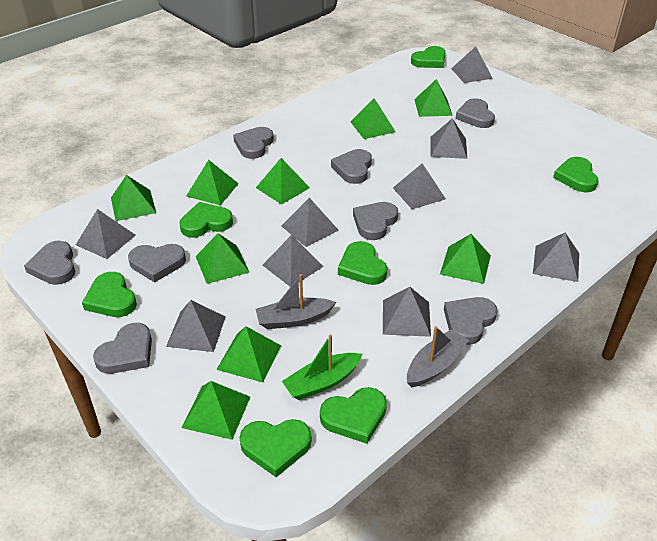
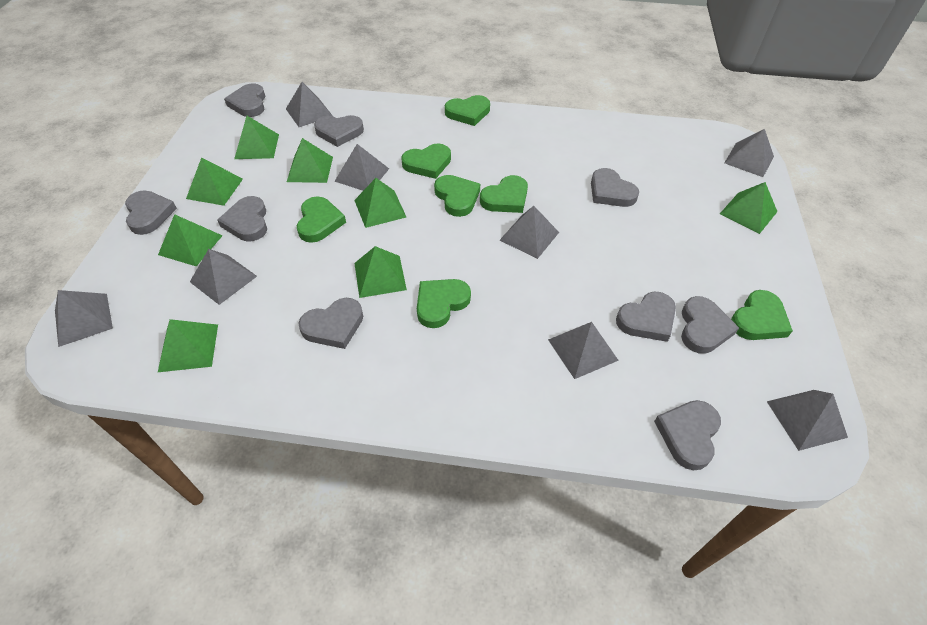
green boat: [282,334,362,400] = 1 -> none = 0
green pyramid: [111,175,156,221] [182,381,250,440] [186,160,239,205] [196,233,249,284] [216,326,281,382] [256,158,310,205] [350,98,396,139] [414,79,453,117] [440,234,491,284] = 9 -> [158,214,223,267] [158,319,218,372] [186,157,243,206] [234,116,279,159] [287,138,333,183] [354,178,406,228] [354,246,407,298] [720,182,778,234] = 8
grey boat: [256,274,336,329] [407,326,469,387] = 2 -> none = 0
grey heart: [24,241,75,285] [93,323,152,374] [128,244,186,282] [233,127,274,159] [331,149,372,184] [353,202,398,240] [444,297,498,345] [456,98,495,128] = 8 -> [125,190,177,235] [217,196,267,241] [224,83,265,117] [298,298,363,349] [314,115,364,147] [591,168,639,207] [616,291,676,342] [654,400,721,470] [681,296,739,354] = 9
grey pyramid: [76,209,136,259] [166,300,226,352] [262,235,324,287] [282,198,338,247] [383,287,431,337] [393,163,446,209] [430,118,467,159] [451,46,493,83] [533,232,579,282] = 9 -> [55,290,113,347] [190,249,257,305] [286,82,333,127] [334,144,389,191] [500,206,559,259] [548,322,619,379] [724,129,774,177] [767,390,848,451] = 8

